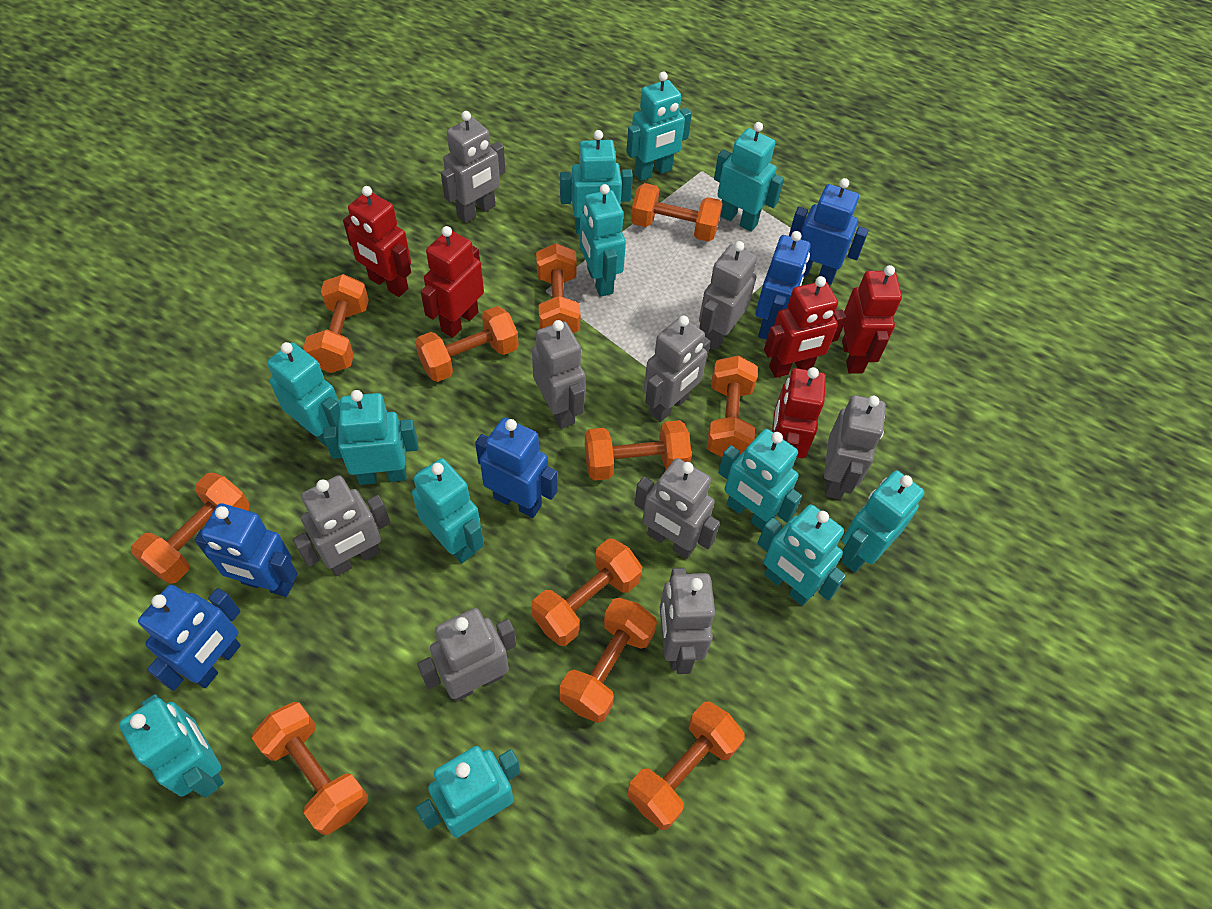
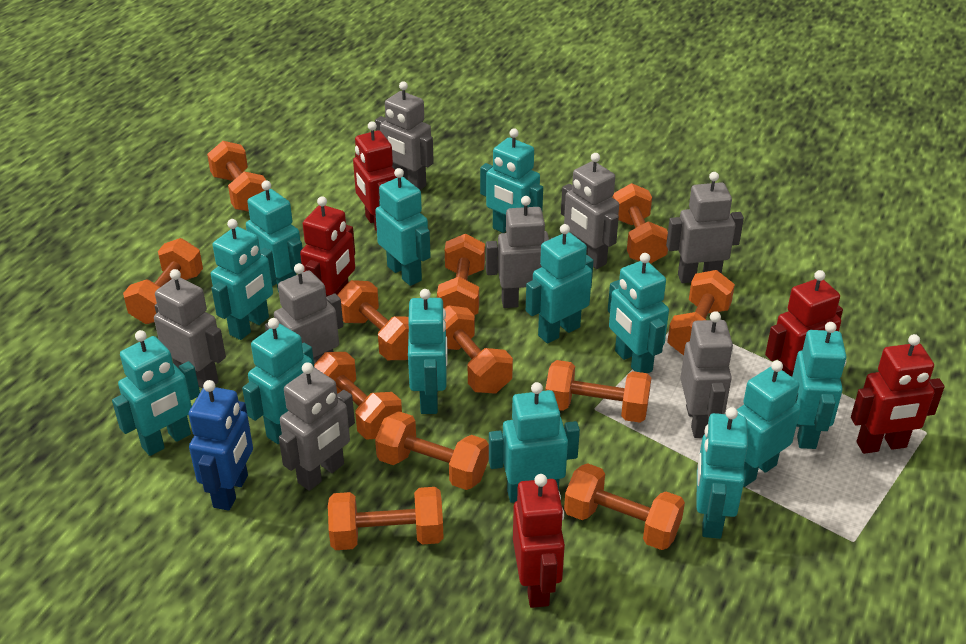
blue robot: [138,585,241,691] [195,503,298,597] [475,417,557,518] [756,231,811,340] [789,178,869,285] = 5 -> [189,380,253,511] = 1
grey robot: [293,475,390,576] [417,608,516,701] [441,111,505,223] [532,320,586,429] [634,458,720,559] [644,316,711,422] [660,568,715,674] [699,241,757,351] [824,395,886,499] = 9 -> [154,269,226,389] [265,263,343,364] [279,362,355,491] [375,81,434,190] [486,196,554,308] [561,153,619,269] [666,172,744,283] [680,311,733,438] = 8
orange dumbbell: [131,473,249,584] [252,702,368,835] [303,274,369,373] [415,306,519,382] [531,538,642,646] [536,243,581,333] [559,598,657,723] [585,420,692,481] [627,702,745,830] [631,183,723,242] [707,356,758,457] = 11 -> [123,238,203,324] [207,141,266,212] [314,352,402,440] [328,487,444,550] [337,280,409,360] [375,411,489,490] [437,234,485,315] [444,306,513,393] [545,360,651,423] [564,463,685,550] [612,183,668,264] [667,270,735,355] = 12
turquoise robot: [119,694,224,798] [267,342,340,448] [323,390,418,485] [412,458,484,563] [416,746,520,838] [560,130,633,234] [579,184,626,297] [626,72,692,181] [714,122,784,232] [718,429,802,531] [757,504,846,606] [841,471,924,572] = 12 -> [112,330,200,456] [211,219,276,340] [242,318,315,444] [246,180,303,292] [375,168,431,286] [408,289,447,414] [480,128,543,233] [489,382,580,503] [526,224,594,344] [608,253,669,373] [696,407,748,539] [736,360,800,487] [792,322,846,449] = 13

